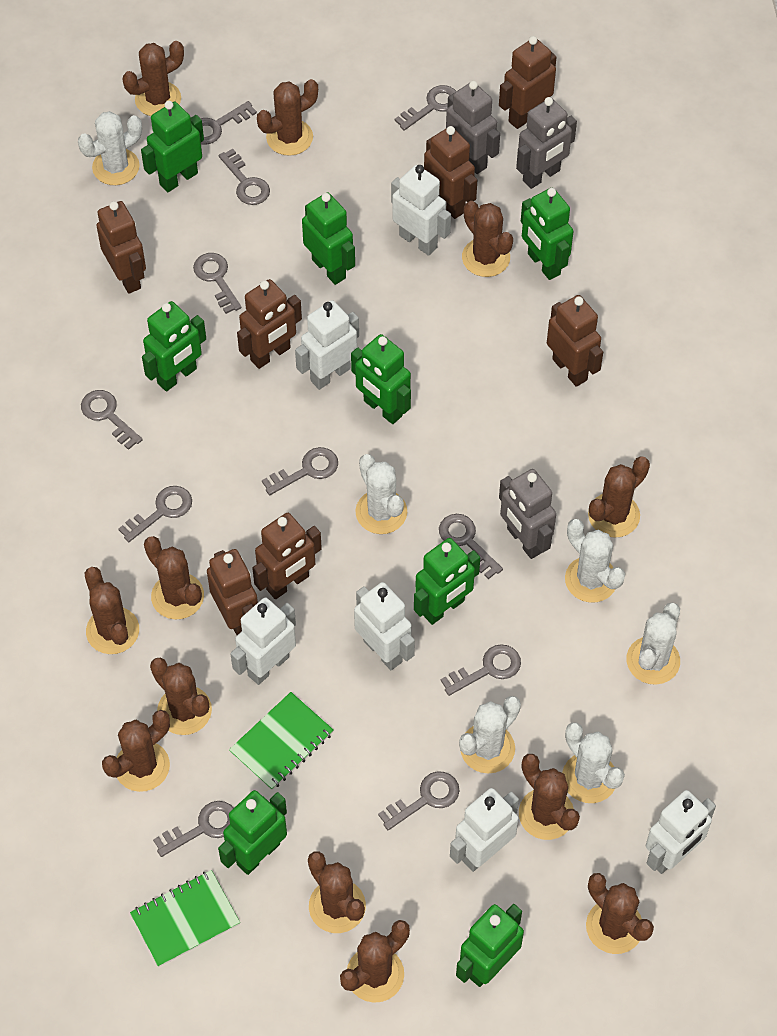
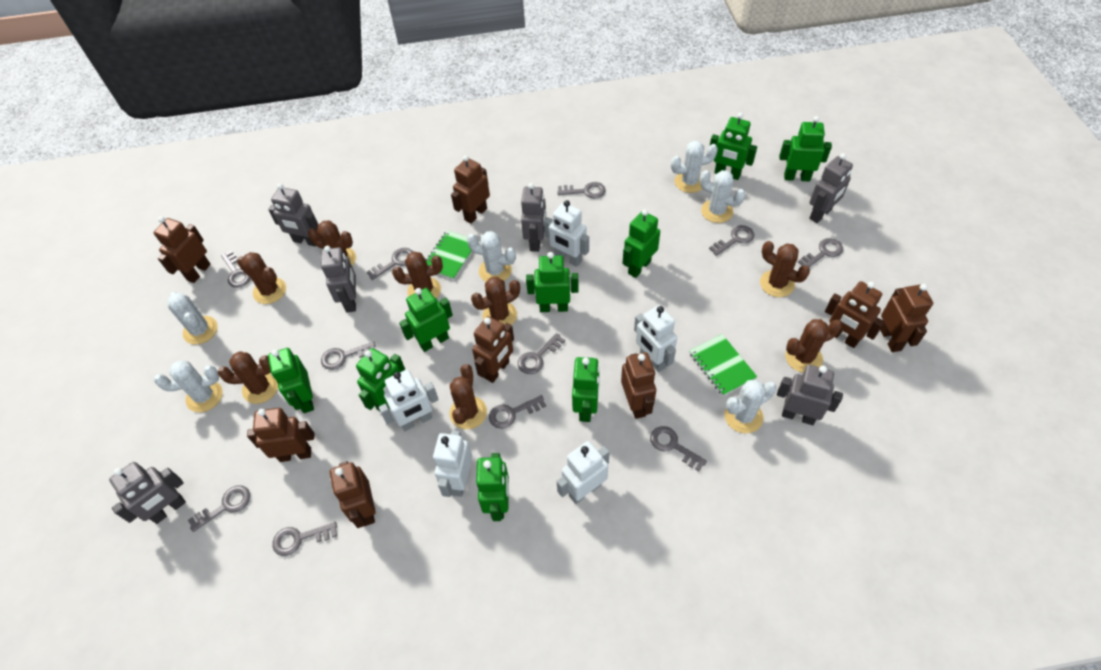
brown cactus: [85,567,139,654] [102,710,170,792] [123,41,184,116] [144,536,204,620] [150,657,212,735] [257,79,318,156] [308,851,366,933] [340,920,410,1003] [462,201,513,277] [519,754,580,840] [586,873,654,954] [588,456,650,538] = 12 -> [218,351,278,404] [237,252,286,304] [308,220,356,266] [392,252,443,299] [449,364,487,429] [471,277,520,325] [760,241,810,297] [785,319,842,373] = 8
brown robot: [96,201,146,294] [207,549,258,635] [237,279,302,369] [252,513,322,599] [424,126,477,219] [499,36,557,129] [547,295,603,387] = 7 -> [154,216,211,283] [247,408,315,462] [330,461,376,528] [451,155,490,224] [472,316,514,383] [621,352,656,419] [825,281,885,348] [880,284,933,352] = 8
green robot: [141,101,204,192] [142,301,206,392] [218,790,287,875] [302,193,355,285] [351,334,411,424] [414,538,480,625] [456,904,524,987] [521,188,574,280] = 8 -> [268,348,314,413] [356,348,405,411] [399,288,453,352] [476,453,509,521] [526,252,579,312] [572,357,600,422] [622,209,660,278] [710,113,757,180] [779,116,832,182] = 9
grey robot: [446,81,500,174] [499,469,556,559] [516,97,577,189] = 3 -> [109,462,186,524] [268,183,318,247] [321,246,356,313] [521,183,546,252] [777,365,843,425] [809,153,853,223] = 6
white robot: [230,598,296,685] [295,300,359,390] [354,582,415,670] [391,165,451,256] [450,788,519,872] [646,790,716,874] = 6 -> [379,370,439,432] [433,430,472,497] [544,200,589,267] [557,441,610,504] [634,305,677,372] = 5

